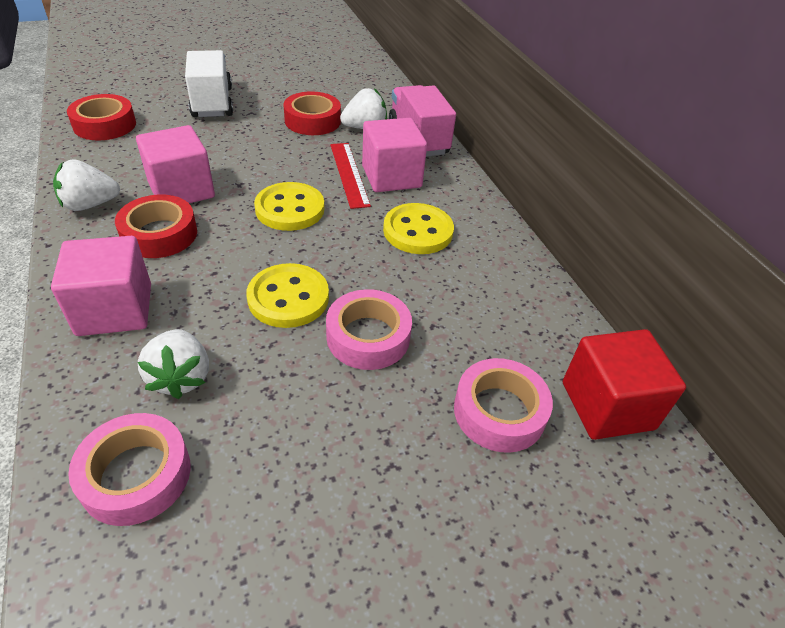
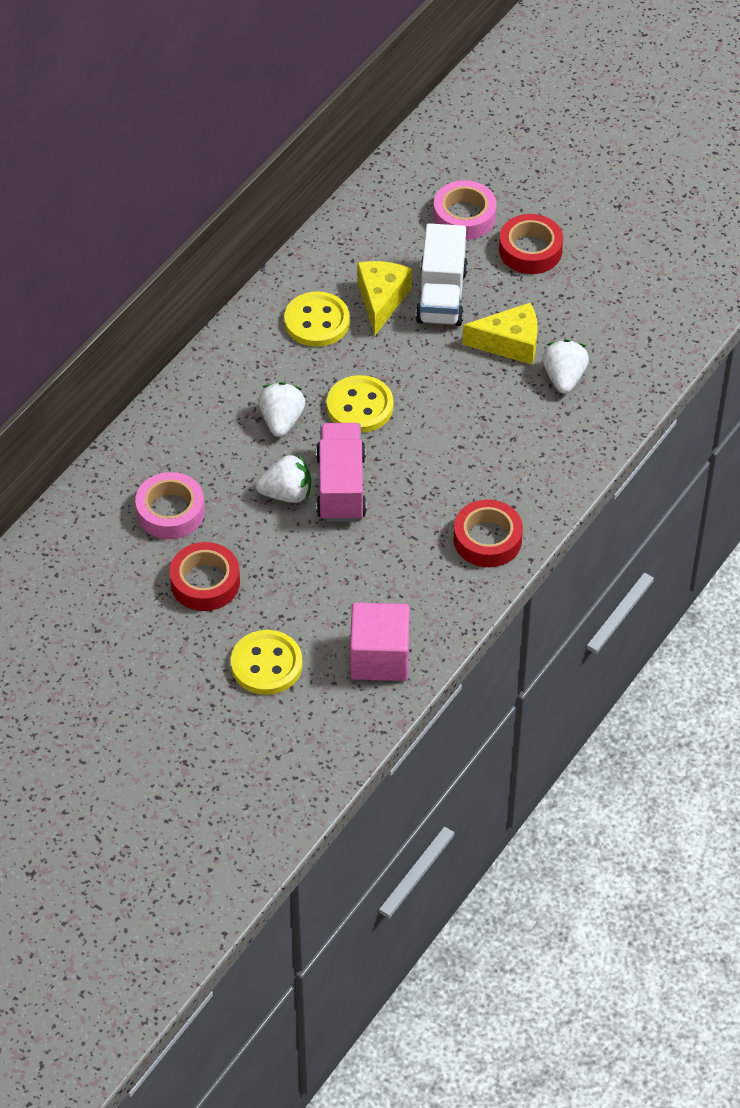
pink cube: [51,236,151,336] [136,125,215,203] [362,118,427,192] = 3 -> [350,603,410,681] = 1
pink tape: [68,413,191,526] [326,289,412,370] [454,358,553,453] = 3 -> [135,472,205,539] [433,180,497,240] = 2
red cube: [563,329,686,440] = 1 -> none = 0
red ruler: [330,143,371,209] = 1 -> none = 0
yellow cheese: none = 0 -> [357,261,412,335] [462,303,538,365] = 2

